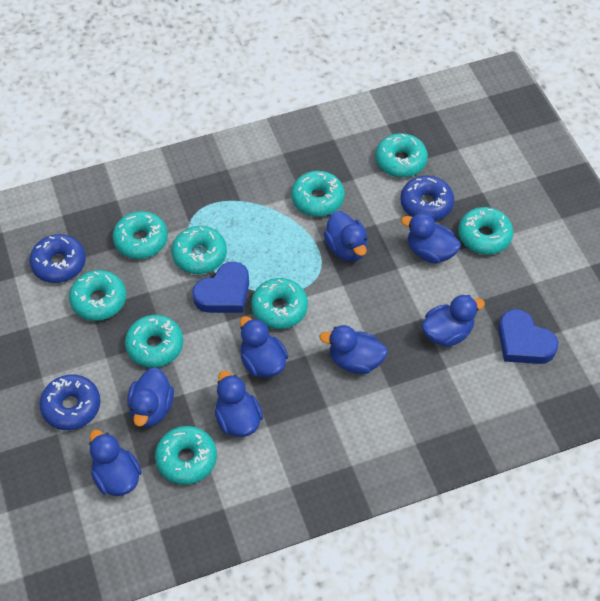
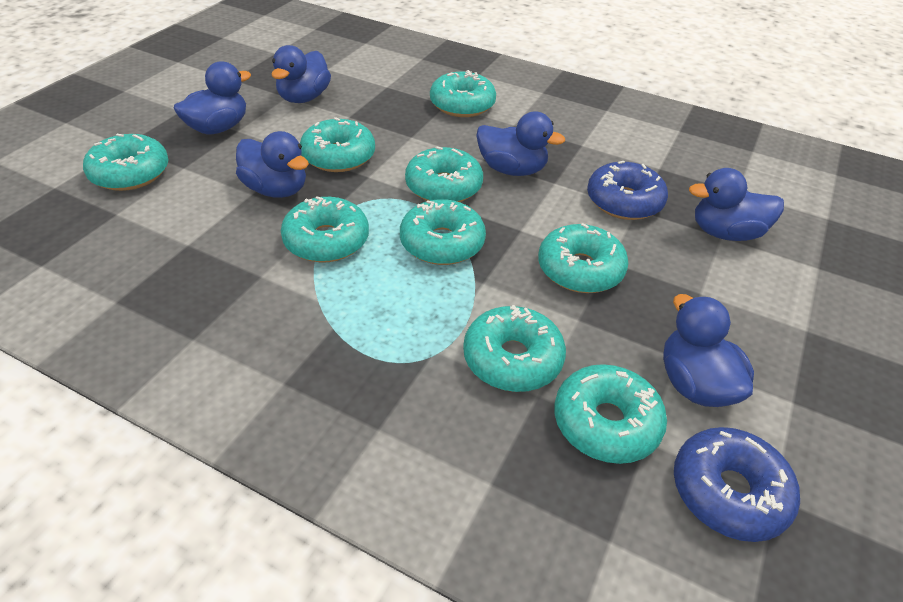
blue donut: [29,234,86,283] [39,374,101,430] [400,176,454,221] = 3 -> [587,161,668,220] [674,427,800,542] = 2
blue duck: [89,429,142,496] [127,367,174,427] [215,371,263,437] [240,316,288,378] [319,325,388,374] [324,211,368,262] [401,213,461,264] [422,295,485,347] = 8 -> [173,61,251,134] [236,131,309,198] [272,45,331,103] [476,111,565,176] [663,294,754,407] [689,168,784,241] = 6
blue heart: [192,262,249,313] [498,309,559,364] = 2 -> none = 0

